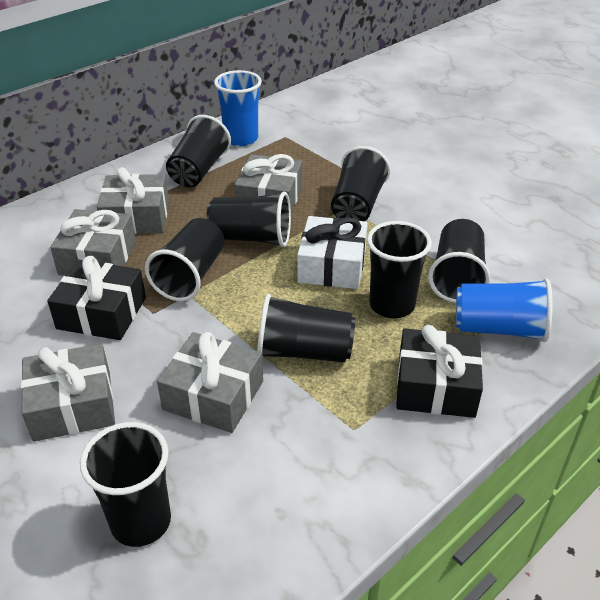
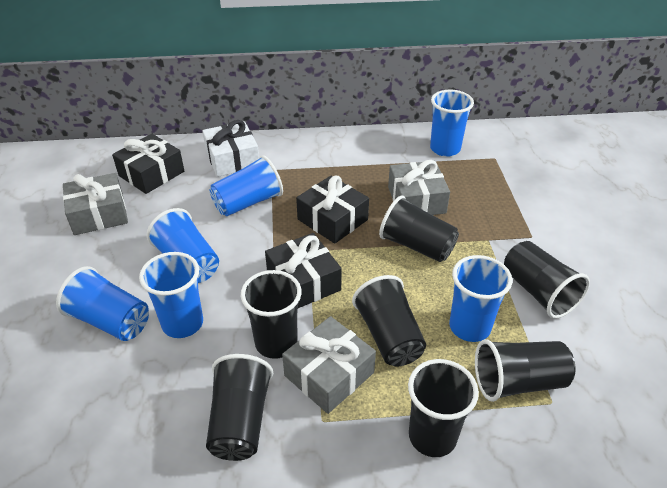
black cup: [80,422,171,547] [145,218,225,301] [166,115,231,187] [206,192,291,247] [257,294,355,363] [331,146,391,221] [367,221,432,319] [428,219,490,303] = 8 -> [206,354,273,461] [241,270,302,359] [352,275,426,366] [379,195,459,262] [408,359,479,457] [475,339,576,402] [504,241,590,319] = 7
black gift: [47,256,146,340] [396,325,483,418] = 2 -> [112,134,184,194] [265,233,342,308] [296,176,369,244] = 3
blue cup: [214,70,262,146] [456,278,553,342] = 2 -> [56,266,149,341] [139,252,203,338] [147,208,219,283] [209,155,283,216] [430,90,474,157] [449,255,512,342] = 6
grey gift: [21,344,115,442] [50,209,136,276] [97,167,169,234] [157,332,263,433] [234,154,302,213] = 5 -> [63,173,128,235] [282,316,376,414] [388,160,450,215] = 3

